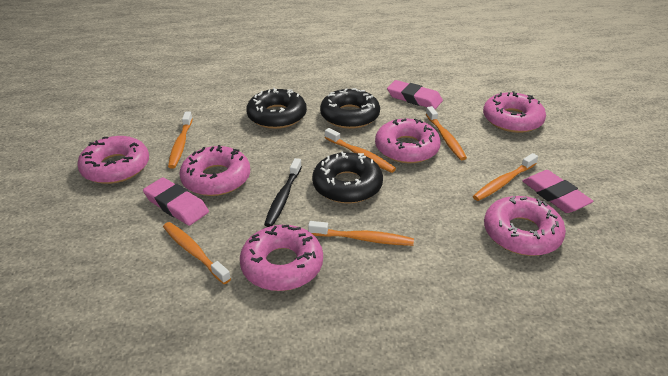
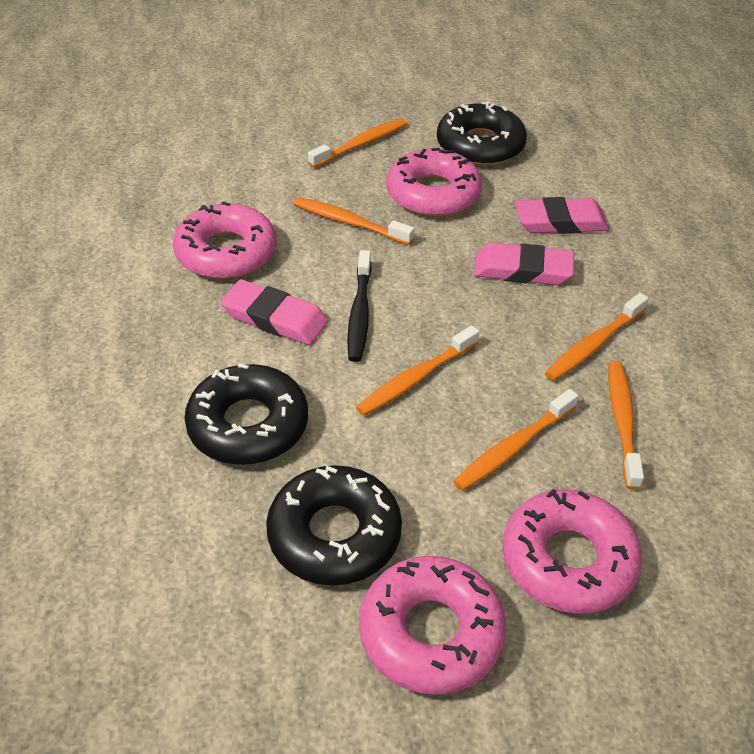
pink donut: [77,136,149,184] [179,145,250,196] [240,225,323,291] [375,118,441,163] [483,91,546,133] [484,196,566,256] = 6 -> [173,201,277,279] [359,556,506,695] [387,148,482,217] [502,489,642,614] = 4

